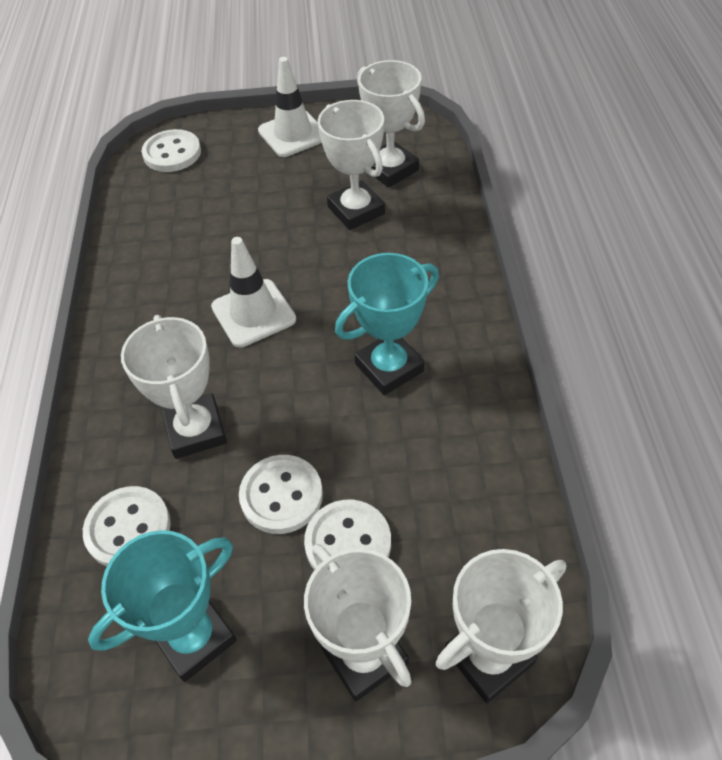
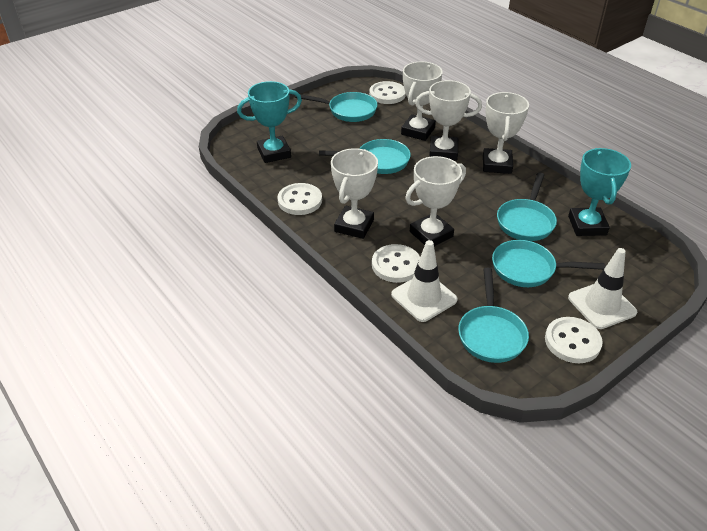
turquoise pan: none = 0 -> [295,92,377,122] [319,139,411,174] [458,268,529,363] [492,240,605,287] [497,173,557,241] = 5

